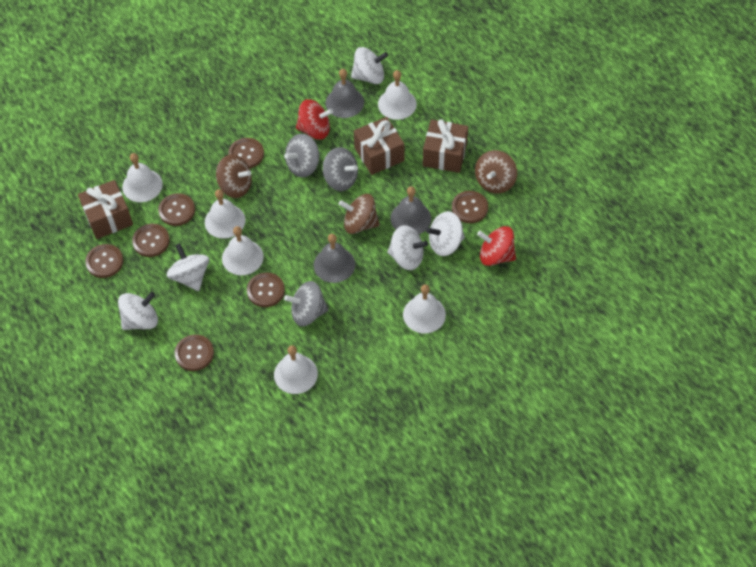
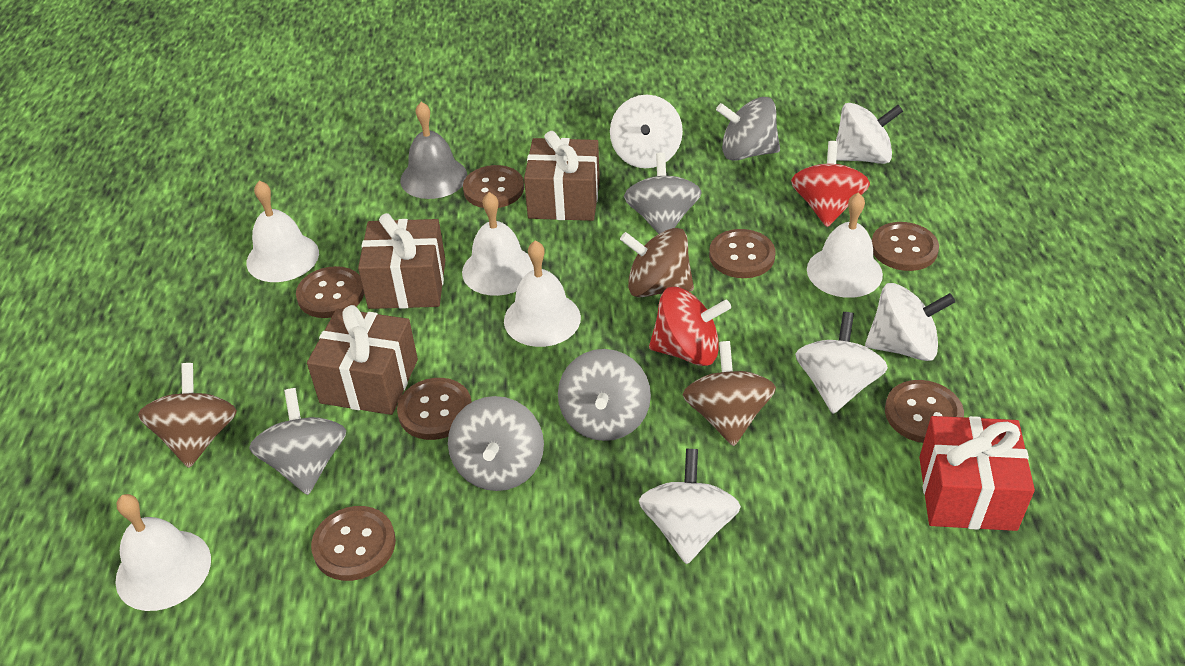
grey bell: [314,234,355,283] [326,69,364,118] [390,186,431,234] = 3 -> [400,102,467,199] = 1
grey spinning top: [284,134,319,178] [284,281,329,326] [323,147,358,191] = 3 -> [249,388,346,495] [448,396,544,491] [558,349,651,441] [624,152,702,234] [716,97,780,161] = 5
red gift: none = 0 -> [919,416,1035,531] = 1
white bell: [122,153,163,202] [205,189,245,239] [222,226,264,275] [274,345,318,394] [378,70,417,120] [403,284,446,333] = 6 -> [115,494,211,611] [246,181,319,282] [462,192,534,296] [504,240,581,347] [807,192,883,298] = 5

